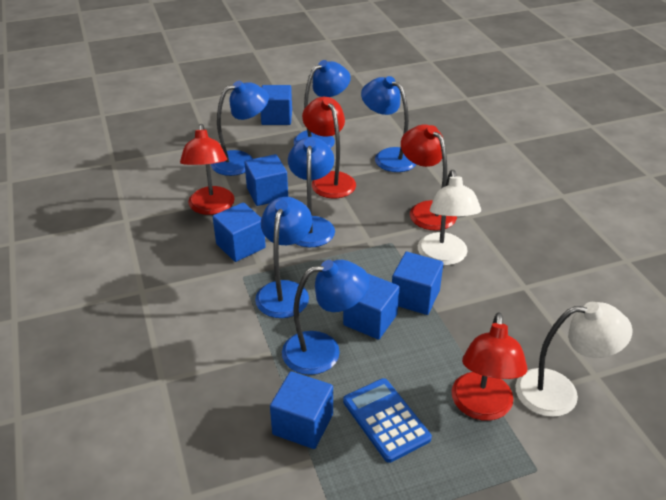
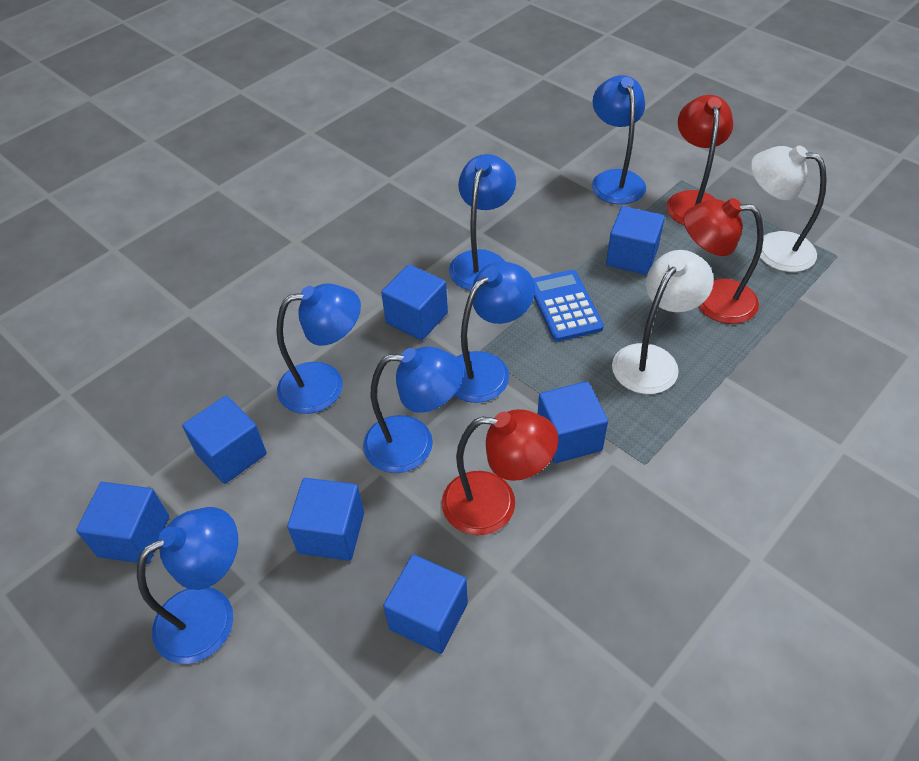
blue cube: [213,202,266,262] [245,154,288,206] [261,85,292,125] [270,371,333,449] [343,273,400,340] [392,252,443,315] = 6 -> [76,482,169,564] [182,396,267,484] [287,478,364,561] [381,264,448,341] [383,554,468,654] [538,381,608,463] [606,206,665,275] = 7
red lamp: [180,124,235,215] [302,97,356,198] [401,125,457,231] [451,312,527,421] = 4 -> [442,409,558,535] [666,95,733,225] [683,198,764,324] = 3

